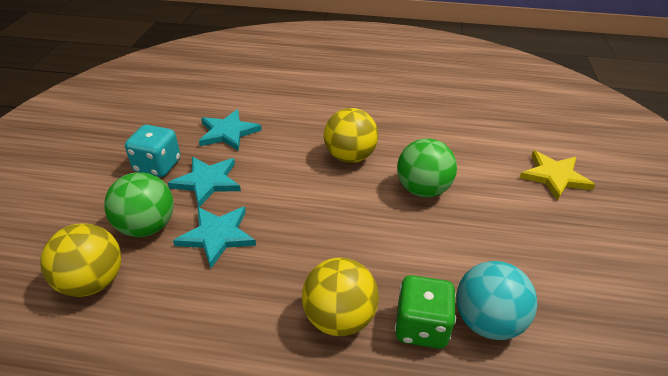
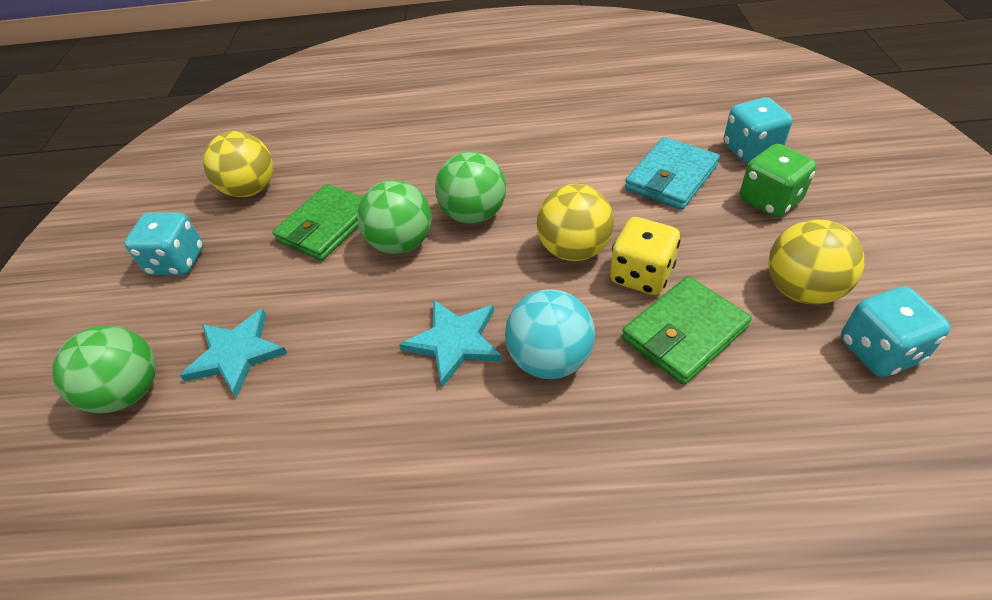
green ball: [104,172,174,237] [397,139,457,198] = 2 -> [52,326,156,413] [357,180,431,254] [435,152,506,224] = 3
green wallet: none = 0 -> [272,184,362,261] [622,276,752,385] = 2
turquoise dice: [125,125,180,177] = 1 -> [124,212,203,275] [724,97,793,163] [841,286,951,377] = 3
turquoise star: [168,157,241,207] [173,207,256,268] [199,109,262,151] = 3 -> [179,308,287,398] [399,299,502,388] = 2
turquoise wallet: none = 0 -> [625,137,720,210] = 1
yellow dice: none = 0 -> [610,217,681,295] = 1
yellow star: [519,150,595,201] = 1 -> none = 0

